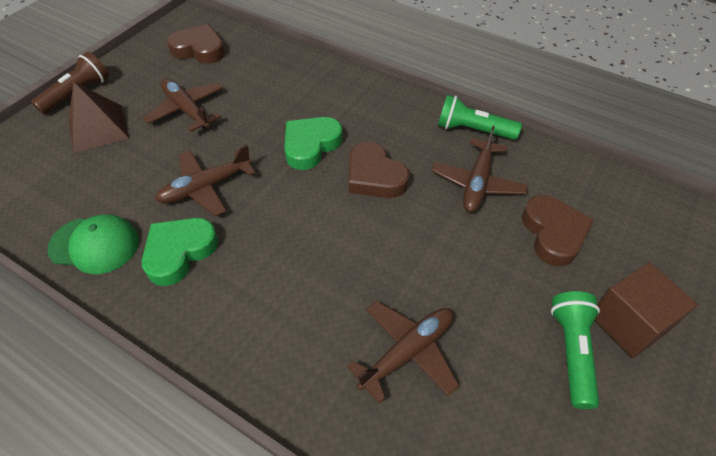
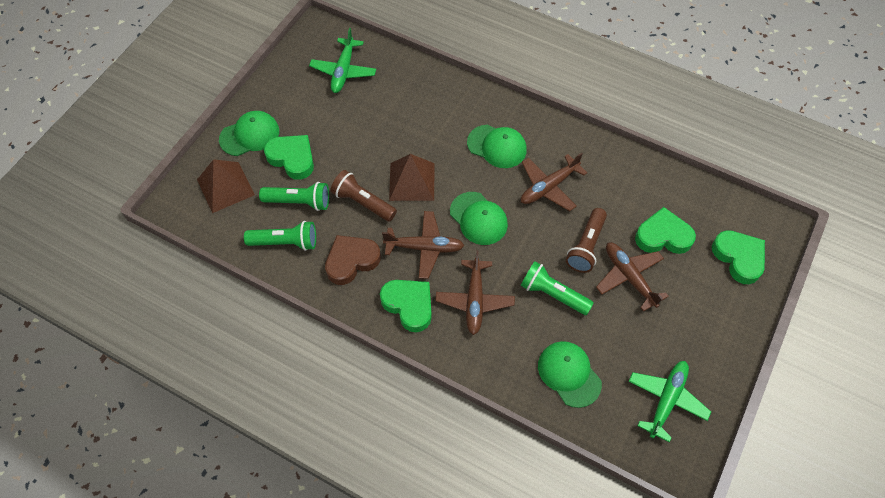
brown cube: [595,262,698,358] = 1 -> none = 0
brown flashlight: [31,52,109,114] = 1 -> [330,170,397,222] [566,208,607,273] = 2
brown heart: [167,24,225,64] [348,142,409,198] [522,195,594,266] = 3 -> [325,235,381,285] = 1
brown pyramid: [69,81,129,153] = 1 -> [197,159,255,213] [389,154,434,201] = 2
green cap: [47,215,139,274] = 1 -> [219,111,279,156] [450,192,508,245] [467,125,527,168] [538,341,602,408] = 4
green flashlight: [438,95,522,140] [551,291,600,409] = 2 -> [244,221,316,251] [259,182,329,211] [521,261,594,315] = 3
green heart: [142,218,218,286] [284,117,342,170] = 2 -> [264,135,314,180] [380,280,432,332] [635,207,696,254] [712,230,765,284] = 4
green plane: none = 0 -> [309,28,376,93] [629,361,711,442] = 2

